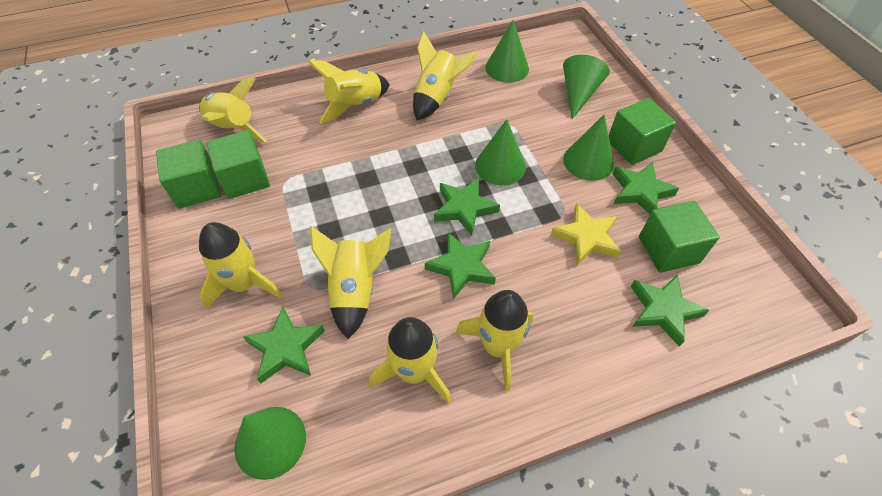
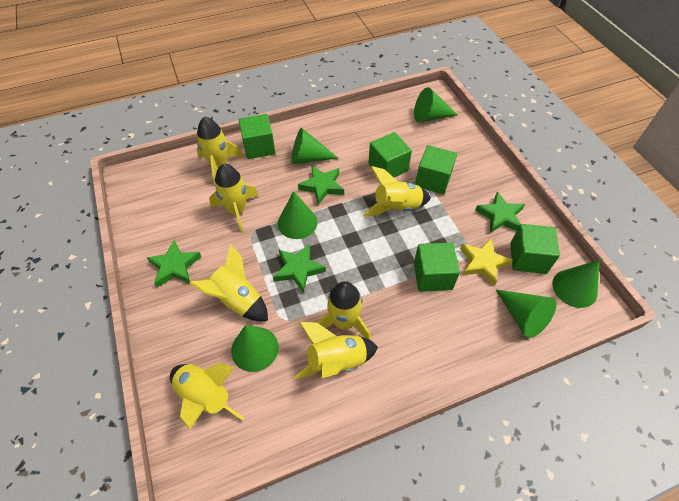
green cone: [234,407,306,480] [475,119,526,185] [485,20,529,83] [563,55,610,119] [563,115,614,181] = 5 -> [231,325,279,372] [278,191,317,239] [291,128,338,164] [414,87,458,122] [496,289,556,338] [552,260,599,308] = 6
green cube: [156,140,221,209] [207,130,270,199] [609,98,676,165] [639,201,720,273] = 4 -> [239,114,276,159] [368,132,412,178] [414,242,460,292] [415,145,457,194] [510,224,560,274] = 5
green star: [243,307,325,383] [425,233,496,299] [434,178,500,236] [613,162,679,214] [631,274,710,347] = 5 -> [147,240,201,288] [273,244,326,293] [298,165,344,205] [475,192,525,233] = 4

